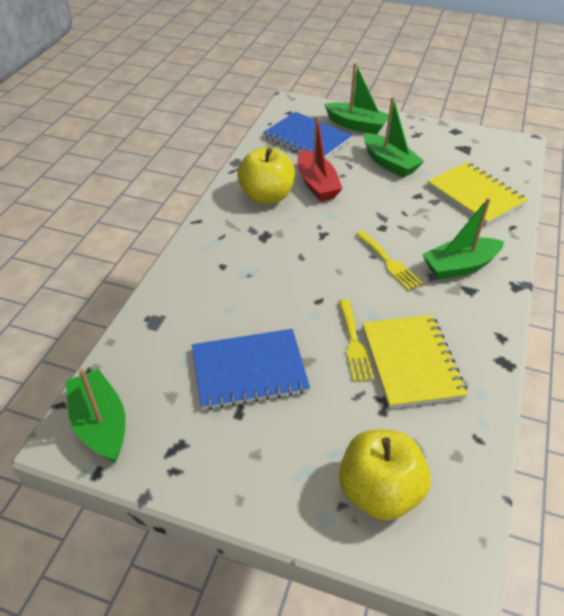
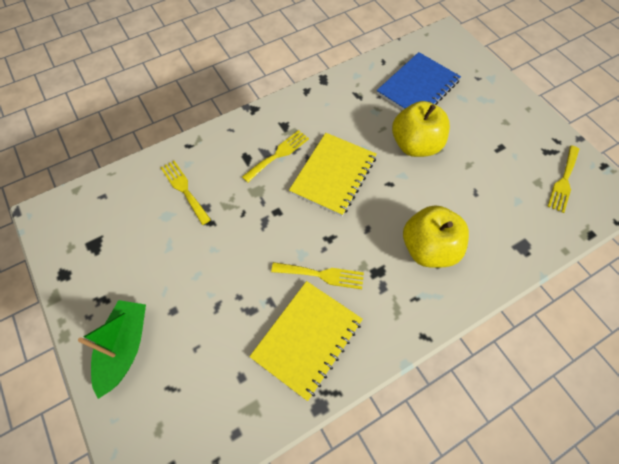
blue notebook: [192,329,310,410] [263,112,352,158] = 2 -> [377,52,461,110] = 1
green boat: [66,369,126,463] [324,63,389,134] [364,97,424,178] [422,198,504,280] = 4 -> [78,300,146,399] = 1
red boat: [297,116,343,202] = 1 -> none = 0
yellow fork: [338,299,374,382] [355,231,423,291] = 2 -> [161,161,211,225] [242,130,309,183] [271,262,364,289] [547,146,579,213] = 4

